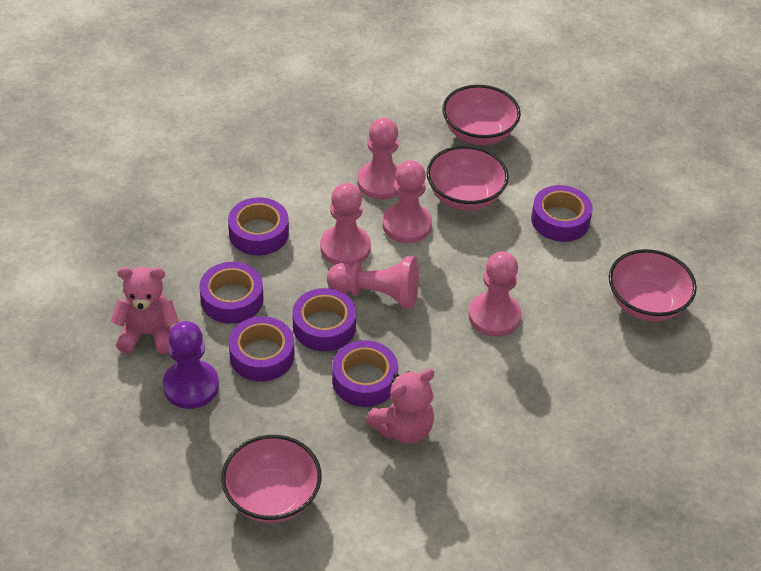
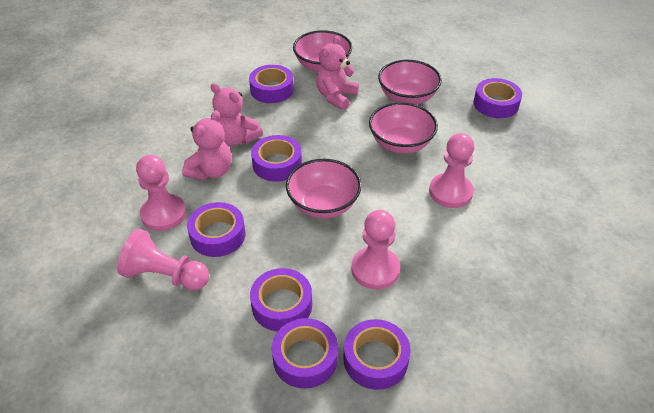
pink pawn: [320,183,371,266] [327,256,419,309] [357,118,399,200] [382,160,432,243] [468,252,522,337] = 5 -> [117,229,209,291] [136,155,187,231] [352,210,400,289] [429,133,474,208] = 4
pink teddy bear: [110,267,179,354] [366,369,434,444] = 2 -> [182,110,232,180] [211,83,263,146] [316,35,359,110] = 3
purple pawn: [163,321,219,409] = 1 -> none = 0
purple tape: [199,262,263,324] [228,197,289,255] [229,316,294,381] [292,288,357,351] [332,341,398,407] [531,185,593,242] = 6 -> [187,202,245,257] [249,65,294,103] [250,268,312,331] [251,135,302,182] [272,318,338,388] [343,319,411,390] [473,78,522,118] = 7

